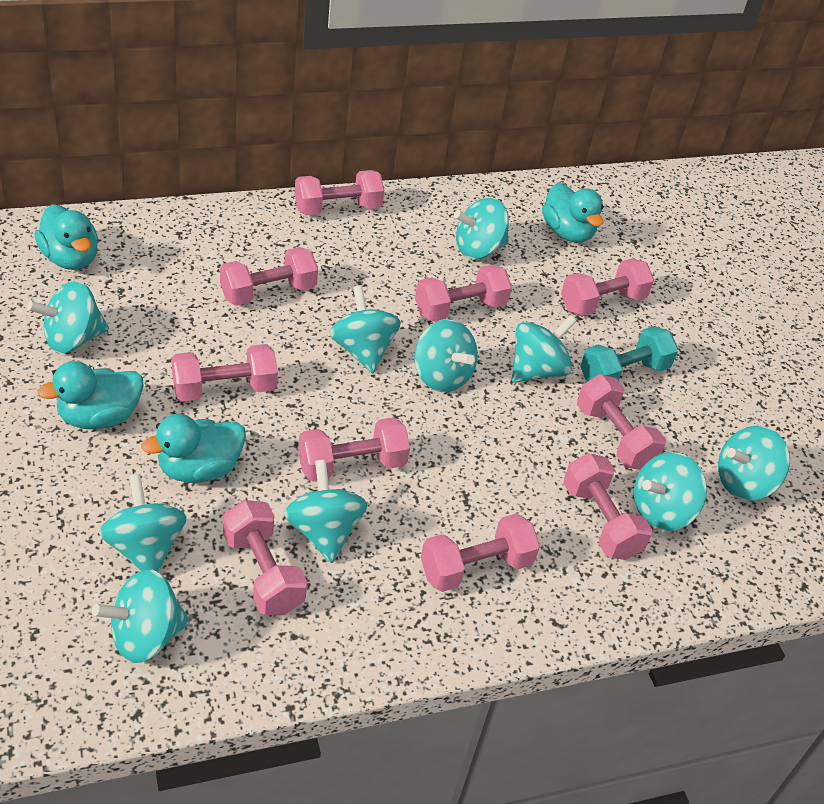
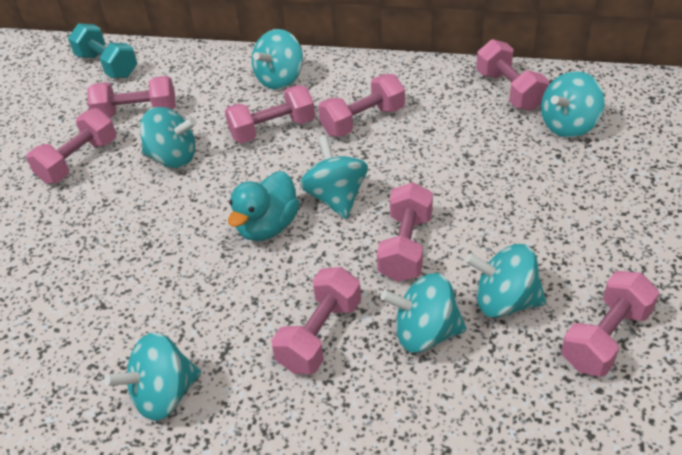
pink dumbbell: [172,344,278,401] [220,247,318,306] [223,500,307,615] [295,170,384,215] [298,417,410,482] [415,265,512,322] [421,513,540,592] [561,258,654,316] [563,453,652,560] [577,374,666,470] = 10 -> [26,108,116,184] [87,76,176,118] [225,85,315,143] [271,267,361,374] [318,74,405,137] [377,182,433,282] [476,39,549,111] [561,271,659,377] = 8
turquoise duck: [35,204,98,270] [37,361,143,429] [141,414,246,483] [542,182,604,243] = 4 -> [228,171,300,241] = 1
turquoise spinning top: [27,281,109,353] [92,569,190,663] [99,474,187,572] [284,460,368,563] [329,285,401,373] [414,319,478,392] [454,198,509,259] [512,315,577,383] [634,452,707,531] [718,426,790,501] = 10 -> [104,332,201,421] [140,107,197,168] [252,29,303,90] [300,135,368,219] [380,273,467,352] [465,244,546,318] [541,71,604,138] = 7

